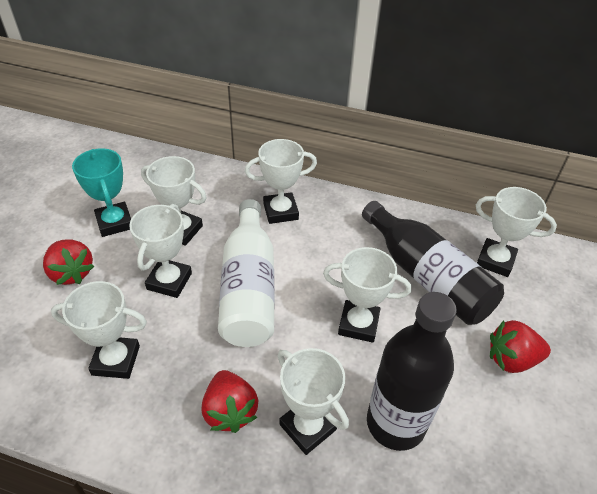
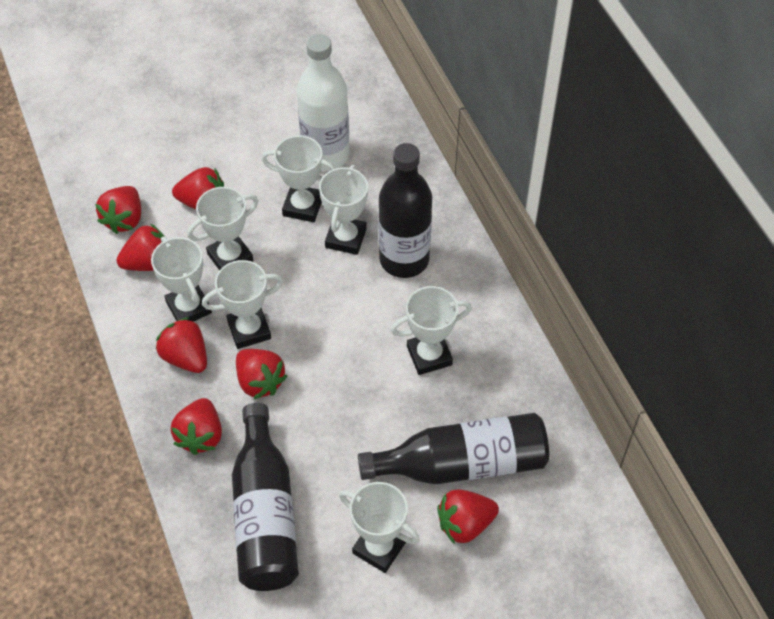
black bottle: [362,201,504,325] [367,292,457,451] = 2 -> [232,403,299,591] [358,413,549,484] [378,143,432,278] = 3
red strawberry: [43,240,94,285] [202,370,258,433] [490,320,551,373] = 3 -> [95,186,141,234] [116,223,164,271] [156,317,207,373] [171,398,222,455] [172,167,224,209] [236,349,287,399] [437,490,499,544] = 7
turquoise trophy: [72,148,131,237] = 1 -> none = 0

